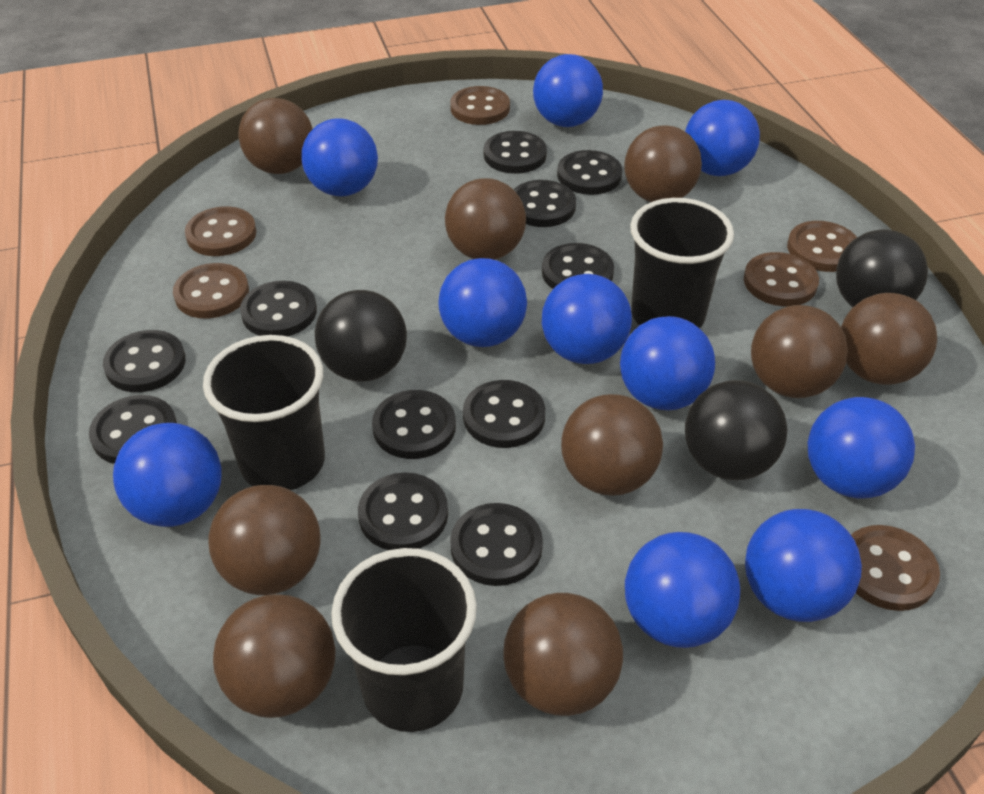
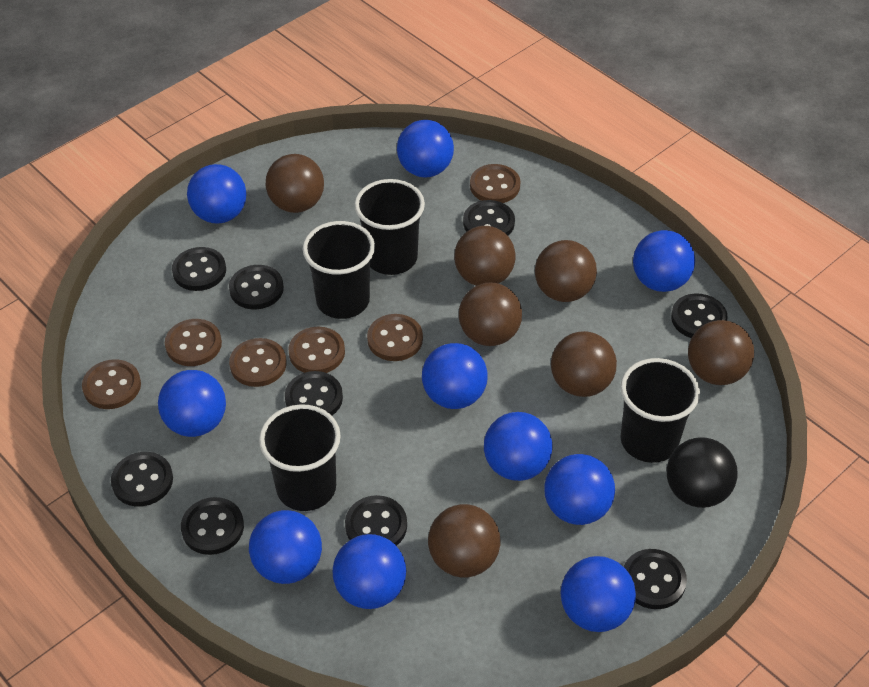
black ball: [315,290,407,382] [685,380,787,480] [836,229,928,307] = 3 -> [667,437,737,508] = 1
black button: [89,395,177,464] [103,330,186,392] [240,281,317,336] [358,473,448,550] [372,390,456,459] [450,503,543,586] [463,380,545,448] [484,131,547,174] [514,180,576,227] [542,243,614,289] [557,150,622,195] = 11 -> [111,452,173,507] [172,247,226,291] [181,497,244,555] [229,265,284,309] [285,371,343,415] [345,495,407,546] [463,200,515,236] [624,549,687,609] [671,294,728,338] = 9
black cup: [203,335,325,490] [331,548,477,732] [630,198,734,328] = 3 -> [259,404,341,511] [303,221,375,319] [354,179,425,275] [620,358,700,463] = 4
brown ball: [209,485,320,595] [213,594,336,718] [238,98,313,174] [445,178,526,260] [503,593,623,716] [561,394,663,496] [624,125,702,202] [751,305,848,398] [841,293,937,385] = 9 -> [266,154,324,213] [428,504,500,578] [454,226,516,286] [459,282,522,346] [535,240,597,302] [551,331,617,397] [688,320,754,385] = 7

